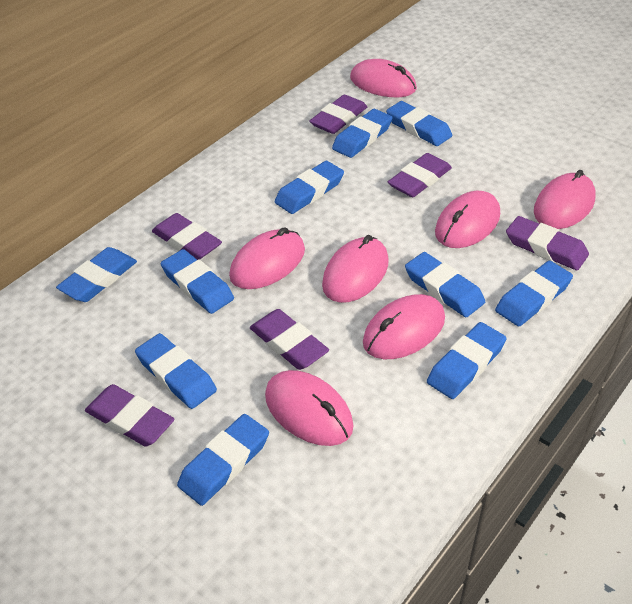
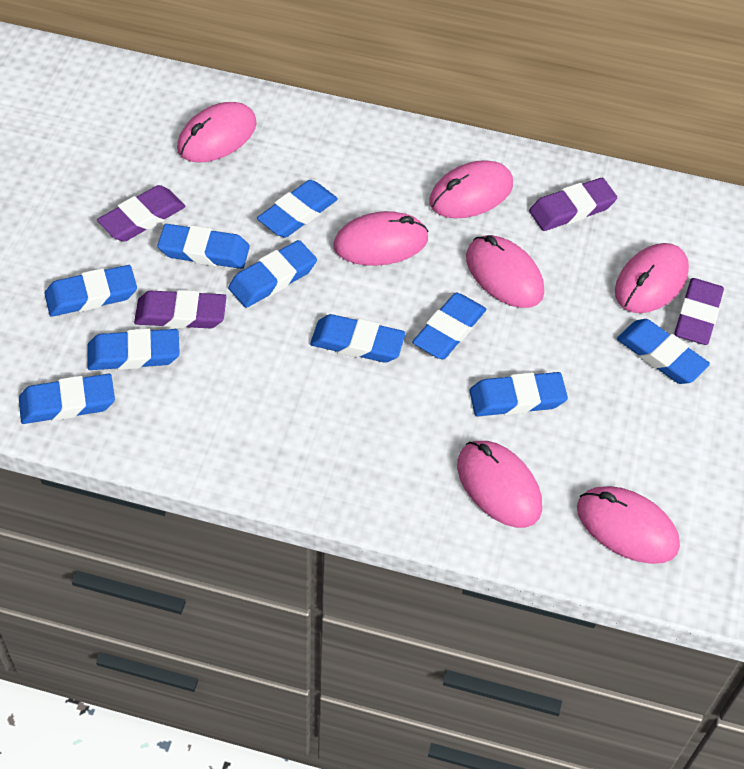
purple eraser: [85,384,175,447] [152,213,222,260] [250,309,329,370] [309,95,367,134] [388,153,452,197] [506,216,589,270] = 6 -> [97,185,185,242] [134,290,226,329] [529,178,617,231] [674,278,724,345] = 4

